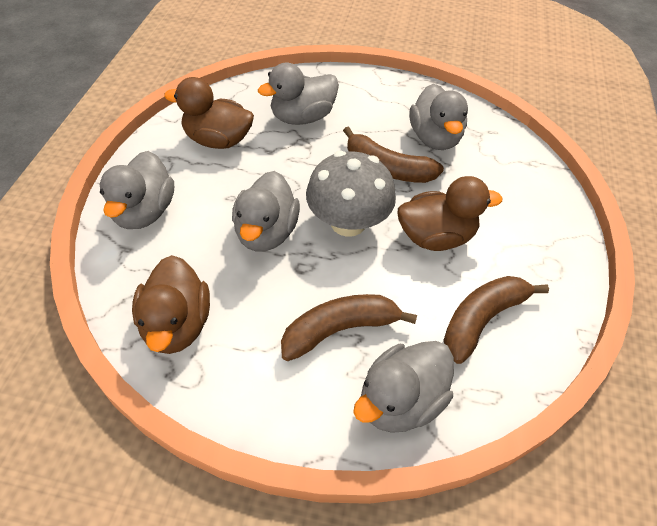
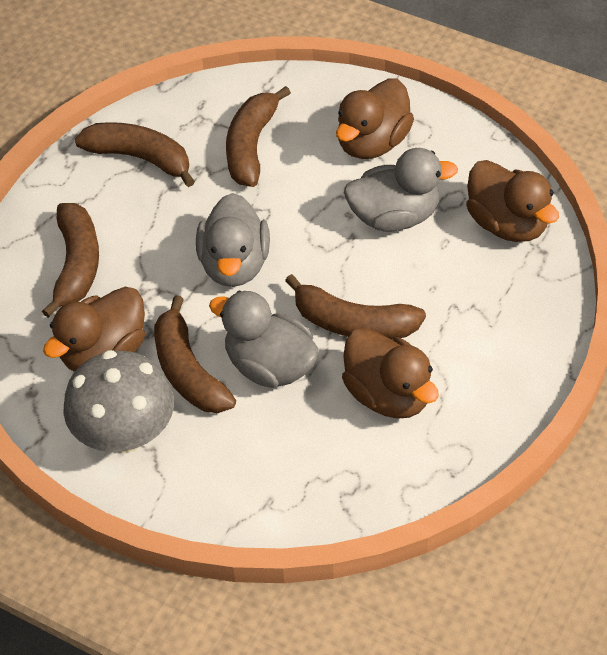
brown banana: [281,294,417,361] [343,126,444,183] [444,276,549,364] = 3 -> [42,203,99,318] [75,122,195,187] [154,295,236,413] [226,86,291,187] [285,274,426,339] = 5
brown duck: [132,255,210,354] [164,77,254,149] [398,176,502,251] = 3 -> [43,287,145,372] [336,79,414,159] [342,328,439,419] [466,160,559,242] = 4
grey duck: [100,151,174,229] [232,171,300,251] [258,63,339,125] [353,341,454,433] [410,84,468,150] = 5 -> [196,193,270,287] [209,291,319,388] [344,148,458,232] = 3

